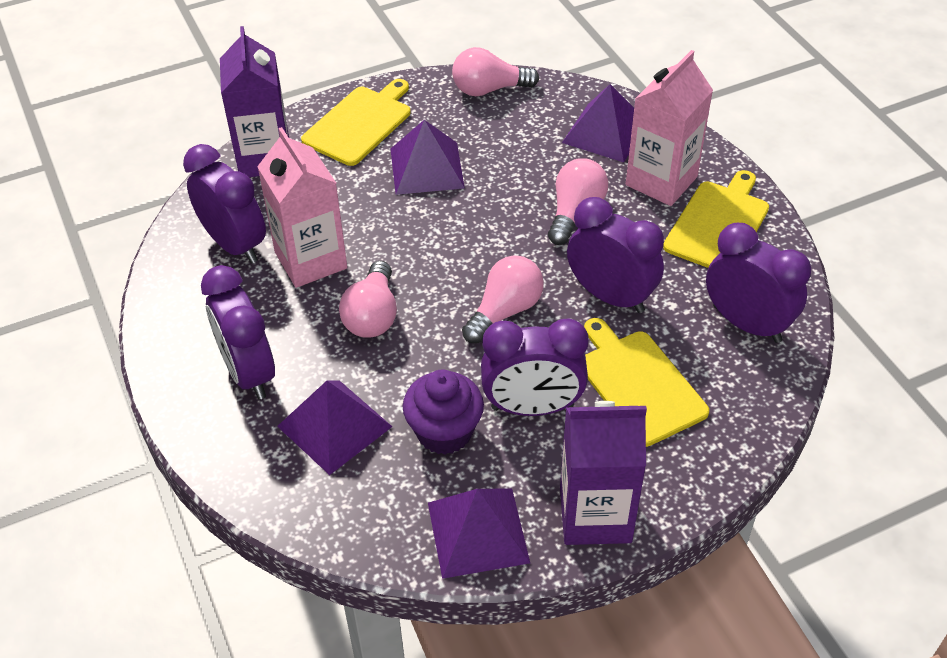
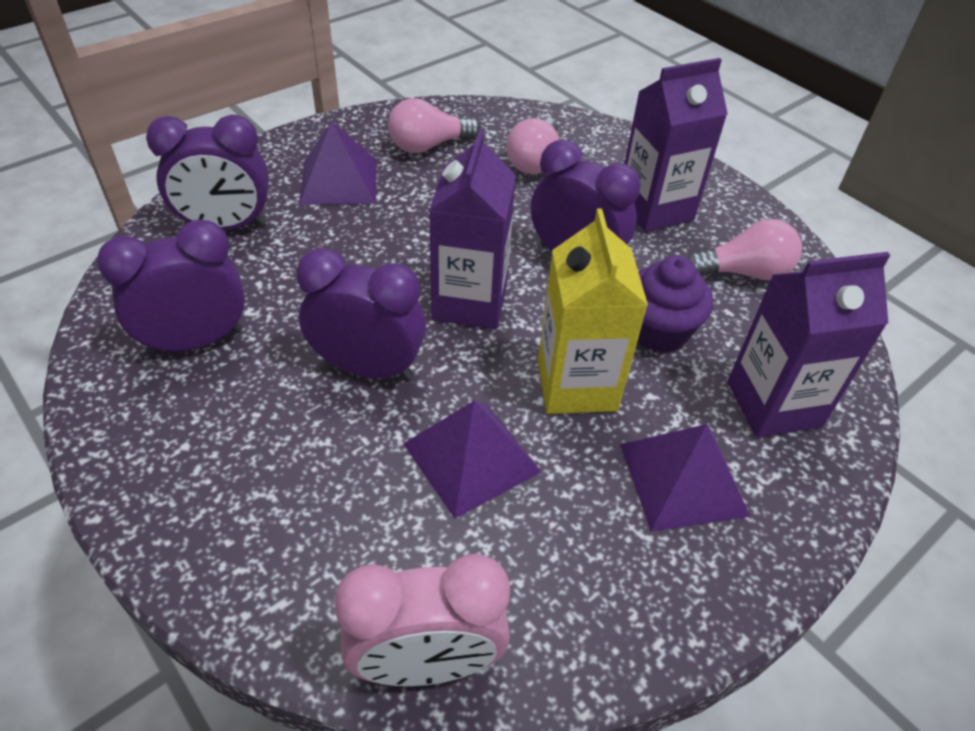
pink carton: [257,127,347,288] [626,50,713,206] = 2 -> none = 0
pink clock: none = 0 -> [334,554,510,686] = 1
pink light bulb: [339,261,397,338] [452,47,539,96] [462,255,544,344] [548,158,608,245] = 4 -> [388,98,480,153] [506,117,559,174] [688,219,802,280] = 3
purple carton: [220,26,289,177] [560,401,647,545] = 2 -> [429,129,516,330] [624,58,728,232] [727,252,890,437] = 3
purple clock: [183,144,266,264] [201,265,275,400] [481,319,589,416] [567,197,664,313] [706,223,811,343] = 5 -> [97,219,245,355] [146,114,269,230] [296,248,426,380] [531,140,641,252] = 4
purple pyramid: [277,380,392,475] [391,120,465,195] [428,489,530,579] [562,84,634,162] = 4 -> [299,121,377,205] [403,400,541,519] [620,424,751,531] = 3
yellow carton: none = 0 -> [538,208,648,414] = 1
yellow cutting board: [301,79,411,166] [584,318,709,447] [663,170,769,268] = 3 -> none = 0

